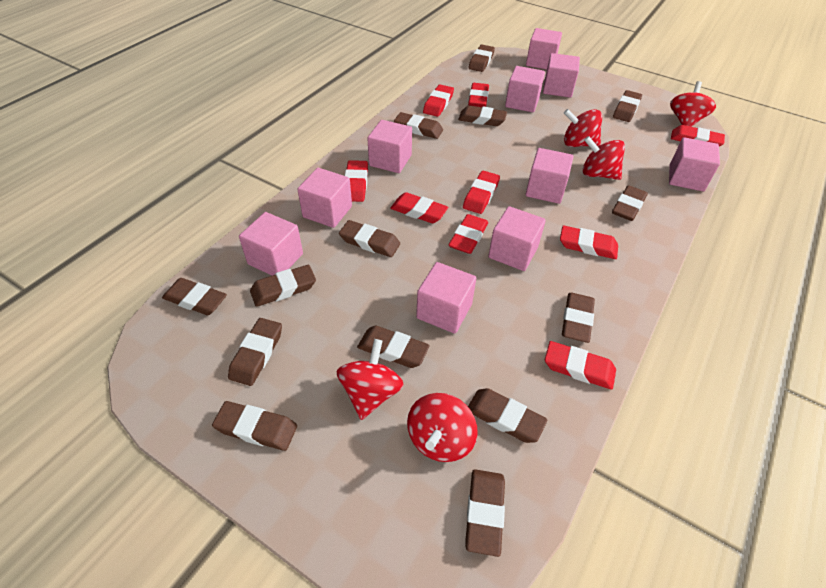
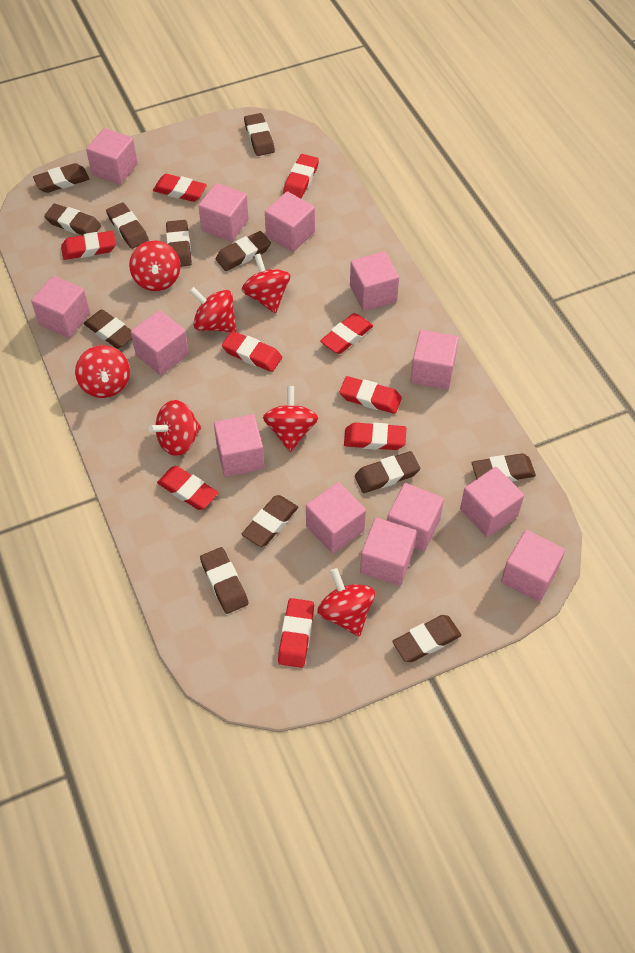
brown eraser: [162,278,227,315] [212,401,297,451] [228,318,282,386] [250,265,316,307] [339,220,400,257] [357,325,430,368] [394,112,443,139] [458,105,507,126] [465,469,505,557] [468,388,547,443] [469,45,495,72] [562,293,595,343] [612,185,648,221] [613,90,642,122] = 14 -> [33,163,89,193] [44,204,101,235] [84,309,132,349] [106,202,149,249] [166,220,192,267] [200,547,249,614] [216,231,271,271] [242,495,298,547] [244,113,275,156] [355,451,420,493] [392,615,461,662] [472,453,536,482] = 12
pink cube: [239,212,303,276] [297,168,352,228] [367,120,412,173] [416,262,476,334] [488,206,546,271] [505,66,545,112] [526,28,562,70] [526,148,573,204] [543,53,580,98] [669,137,720,191] = 10 -> [31,276,90,338] [86,128,138,185] [131,310,189,375] [199,183,249,242] [214,414,264,477] [265,191,315,252] [306,482,366,554] [350,251,399,311] [360,518,417,586] [387,483,444,552] [410,330,459,390] [460,467,524,537] [501,530,565,602] = 13
red spinning top: [336,339,404,420] [407,393,478,462] [564,109,602,147] [583,136,625,180] [670,81,716,127] = 5 -> [75,345,130,398] [129,241,180,291] [149,400,201,456] [189,287,237,332] [242,253,290,313] [263,386,318,452] [317,568,375,637] = 7

